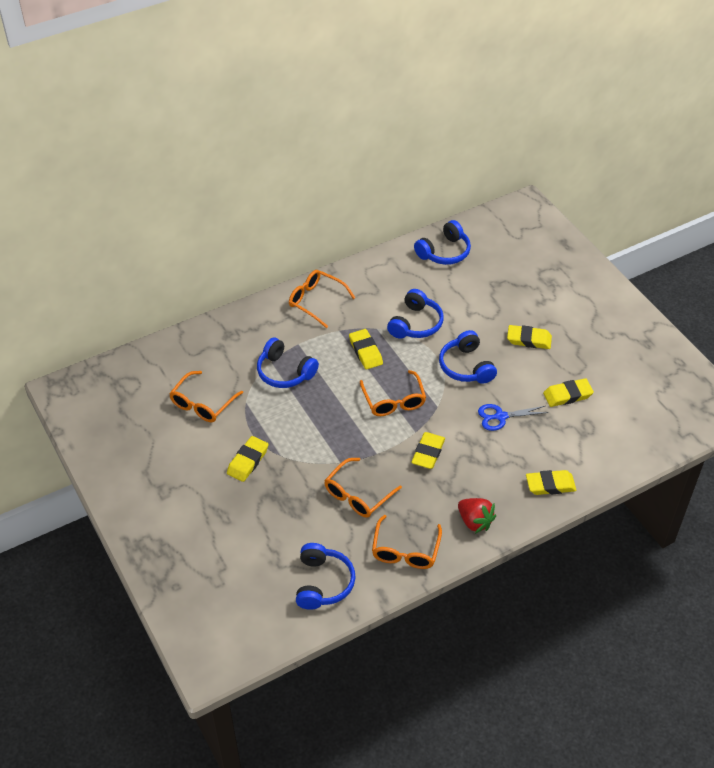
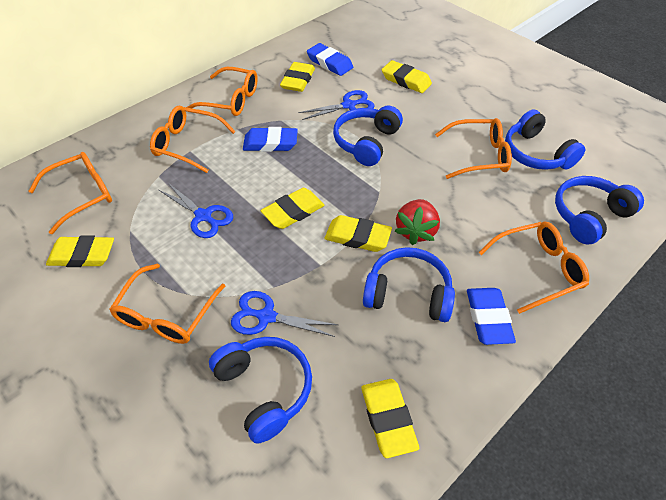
blue eraser: none = 0 -> [243,127,298,152] [307,43,353,76] [467,288,516,345] = 3
blue scissors: [478,404,548,431] = 1 -> [159,183,233,238] [231,291,338,337] [298,90,375,120] = 3
orange glasses: [169,371,243,422] [289,270,355,328] [324,458,402,518] [360,370,426,416] [372,515,442,569] = 5 -> [29,152,112,234] [109,264,225,344] [150,106,236,173] [186,67,258,116] [435,118,512,179] [478,222,589,314] = 6

